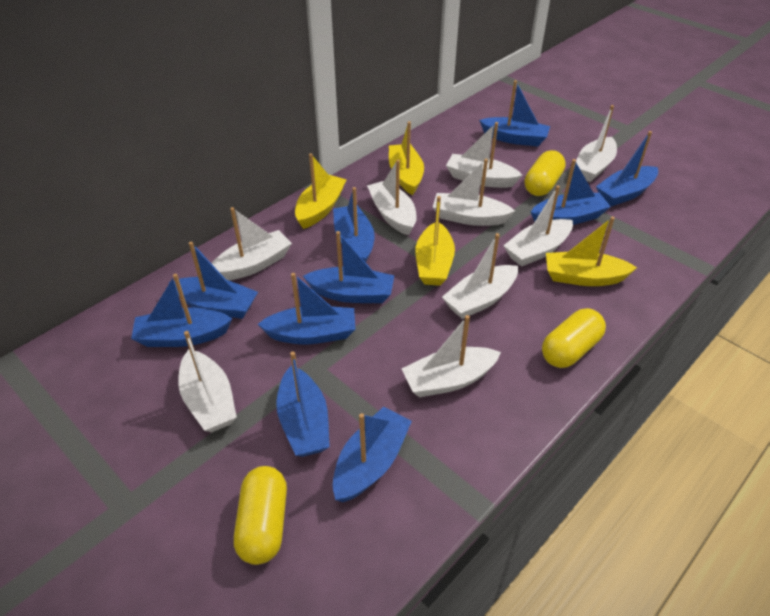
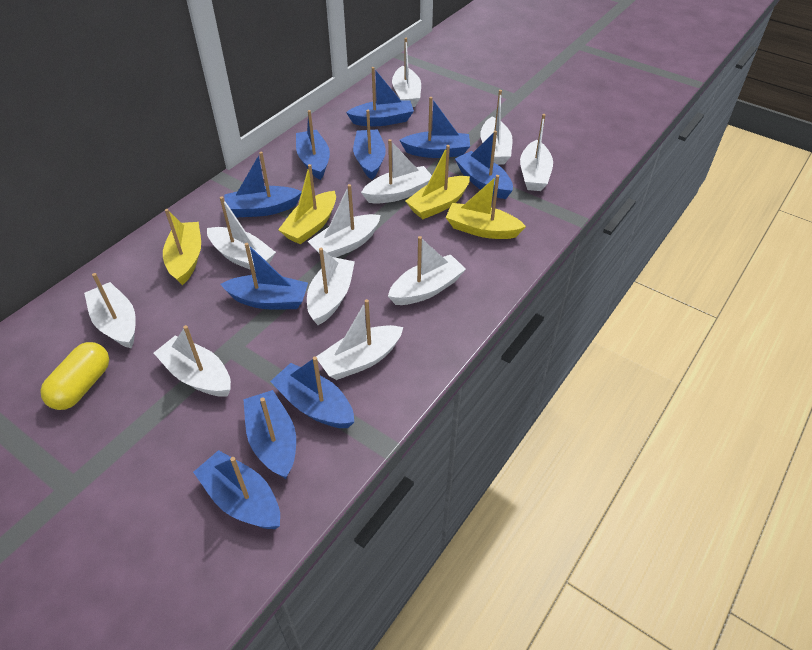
white boat: [178,331,237,432] [211,207,292,280] [367,160,417,235] [401,315,501,398] [433,159,515,226] [442,233,518,319] [446,122,522,188] [503,185,573,266] [574,105,617,182] = 9 -> [84,273,136,349] [154,325,231,397] [207,196,276,270] [307,184,381,258] [307,248,355,325] [316,299,403,380] [361,139,432,204] [388,236,466,305] [392,38,421,107] [480,90,513,165] [520,114,553,191] = 11
yellow capsule: [234,466,287,565] [525,150,566,196] [542,308,606,368] = 3 -> [40,342,109,410] = 1

